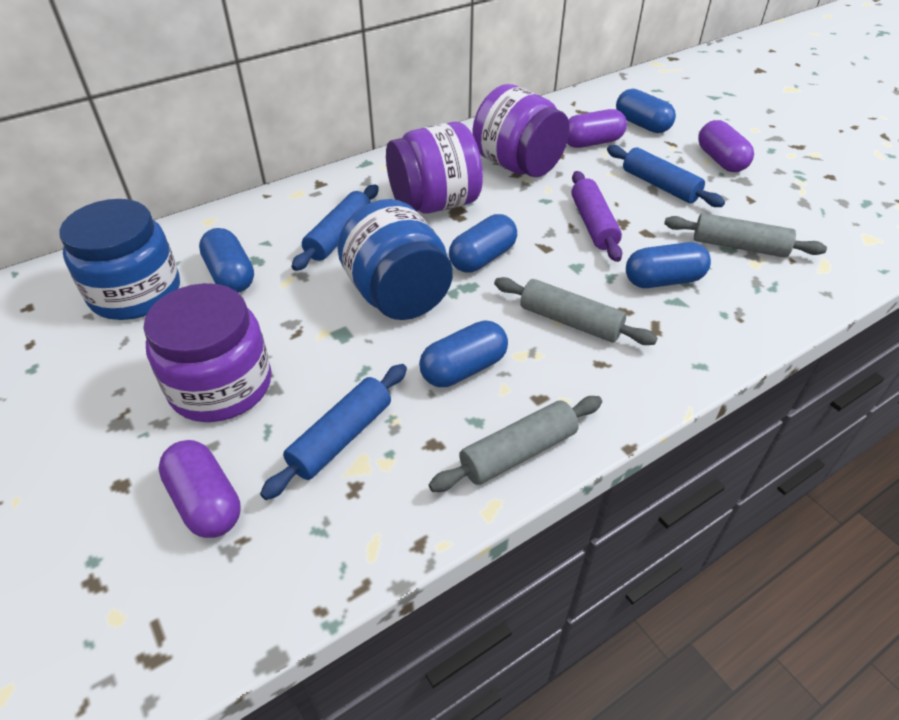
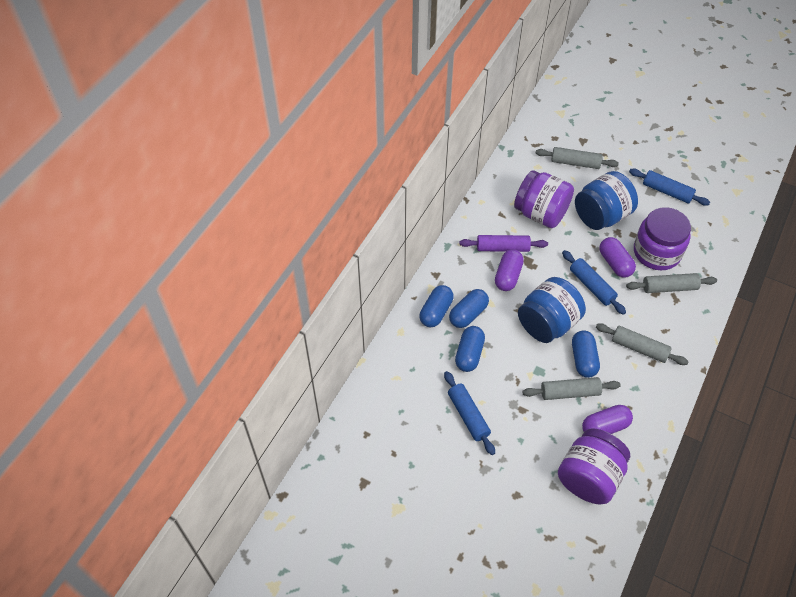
blue capsule: [199,228,254,293] [419,320,508,387] [449,214,517,272] [616,89,676,133] [626,242,711,288] = 5 -> [419,285,454,327] [449,289,489,328] [455,326,485,372] [572,330,600,378] = 4
grey rolling pin: [429,396,602,492] [494,277,657,345] [664,213,827,258] = 3 -> [522,377,621,400] [536,147,619,169] [596,323,689,365] [626,273,717,293] = 4

